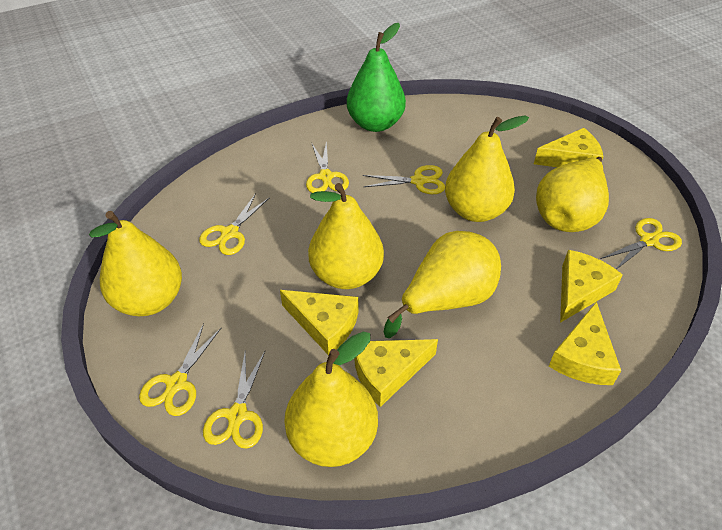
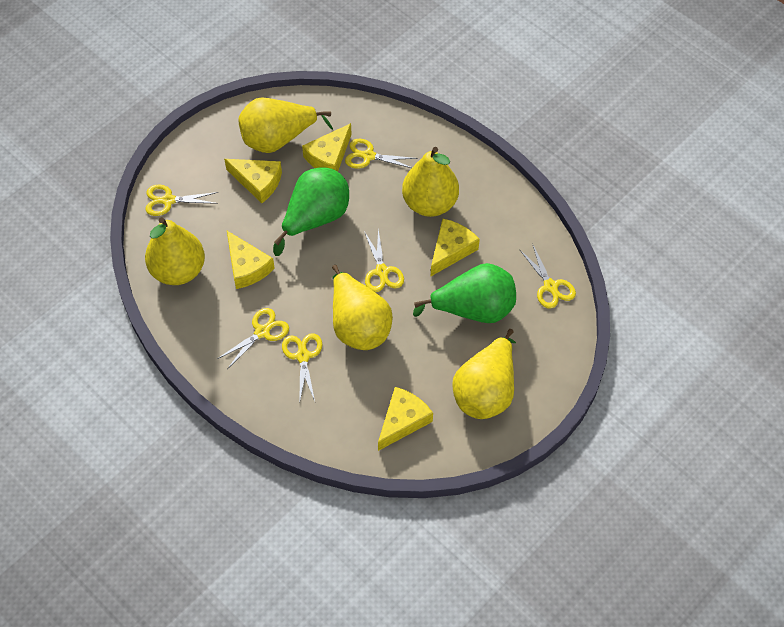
green pear: [347,23,406,132] = 1 -> [273,168,349,256] [413,263,516,323] = 2
yellow pear: [89,211,182,316] [284,332,378,467] [308,183,384,289] [384,231,501,338] [445,115,529,222] [536,157,609,232] = 6 -> [145,217,205,285] [239,98,333,153] [332,265,393,350] [402,147,459,217] [452,329,516,419] = 5

